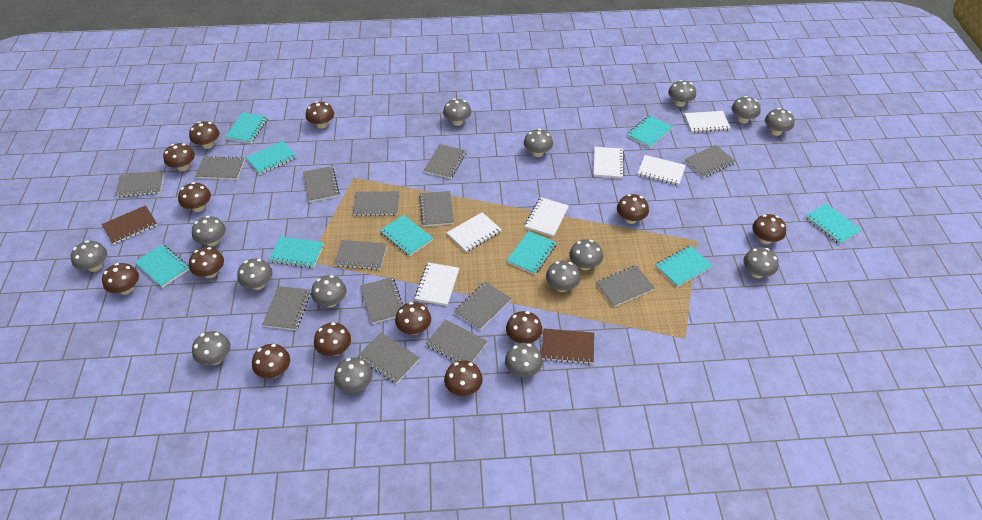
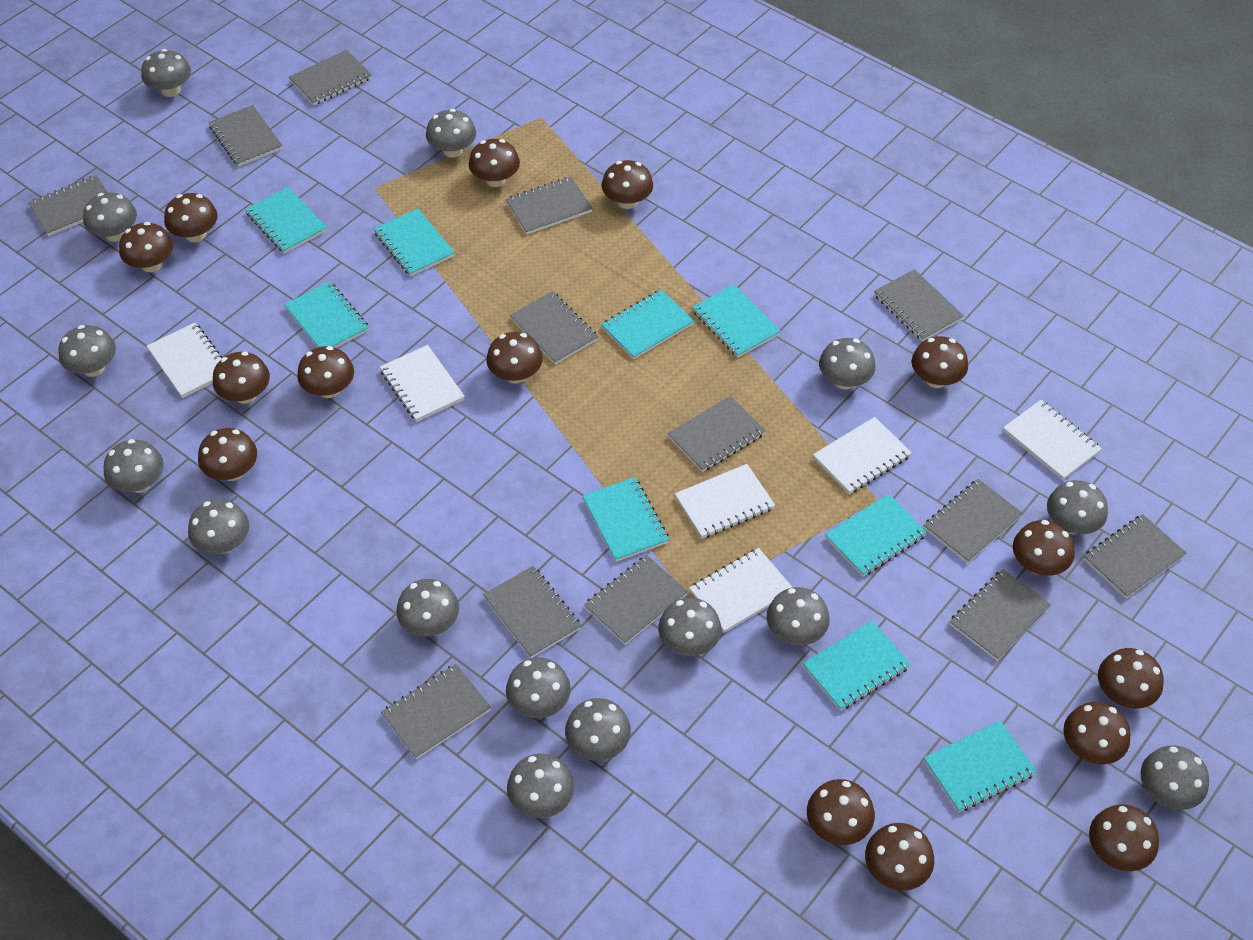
brown mushroom: [102,263,139,295] [163,143,195,171] [178,182,211,212] [189,121,220,149] [189,247,224,278] [252,344,290,378] [306,101,334,129] [314,322,351,356] [395,302,431,335] [444,360,483,396] [506,311,542,343] [617,194,649,224] [752,214,786,244] = 13 -> [119,222,173,272] [164,193,218,242] [198,428,257,481] [213,352,270,404] [297,346,354,398] [469,139,520,187] [486,332,543,384] [602,160,653,209] [807,779,875,845] [865,823,934,891] [911,336,968,388] [1013,520,1074,576] [1063,702,1130,764] [1089,804,1159,871] [1098,648,1164,708] = 15
brown notebook: [102,205,157,245] [542,329,594,364] = 2 -> none = 0
grey notebook: [115,171,164,198] [195,156,245,180] [262,286,311,330] [303,166,340,202] [334,240,387,270] [353,191,399,216] [357,333,420,384] [360,277,403,324] [419,191,454,227] [424,144,466,179] [425,319,488,363] [454,282,511,330] [596,266,655,307] [684,145,735,178] = 14 -> [28,175,108,236] [209,105,282,167] [289,50,372,105] [381,664,491,759] [483,566,581,658] [506,177,593,234] [510,291,598,365] [584,555,688,645] [668,396,766,472] [874,269,964,341] [924,479,1023,563] [950,569,1051,661] [1084,514,1186,598] = 13

